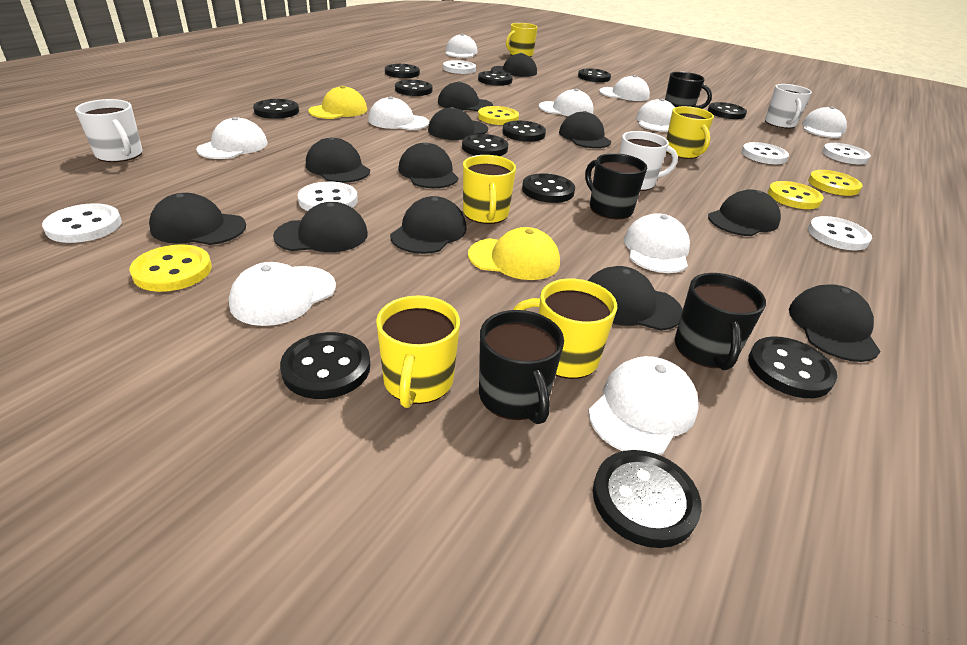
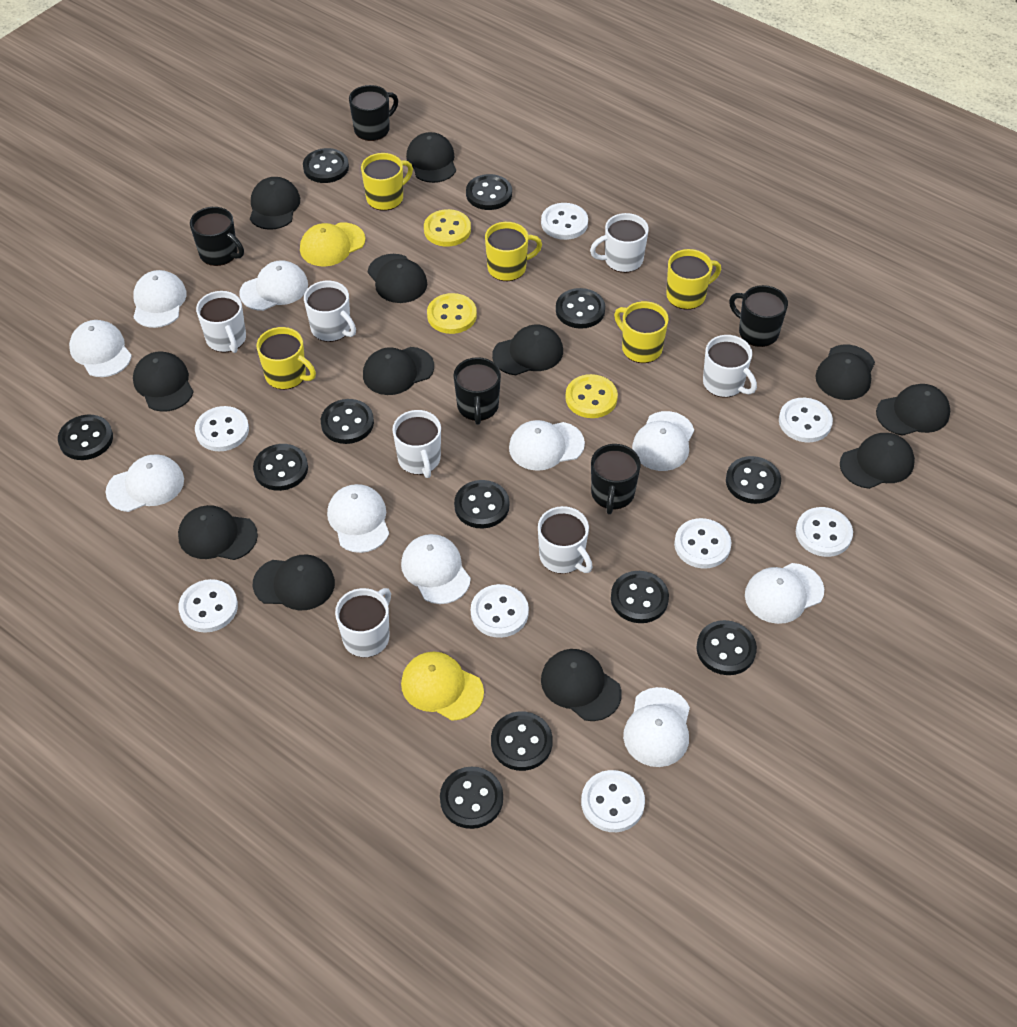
black mug: [479,310,564,424] [585,153,647,220] [665,72,712,109] [675,273,766,370] = 4 -> [190,207,244,266] [349,85,398,141] [453,357,501,425] [591,444,641,514] [729,285,788,347] = 5
white button: [42,204,122,243] [298,182,358,211] [443,60,476,74] [742,142,789,164] [808,216,872,251] [822,143,871,164] = 6 -> [178,579,238,633] [195,406,249,451] [471,584,529,638] [541,203,588,240] [581,770,645,832] [674,518,732,569] [779,398,833,443] [796,507,853,557] = 8
white mug: [75,99,143,162] [619,131,678,191] [765,84,812,129] = 3 -> [196,291,246,353] [304,280,356,342] [335,588,391,658] [392,410,441,478] [538,506,593,574] [590,213,649,273] [703,335,757,398] = 7
yellow button: [129,245,212,292] [478,106,519,125] [768,181,824,209] [808,170,862,196] = 4 -> [424,209,471,247] [427,293,477,334] [565,374,618,418] = 3

